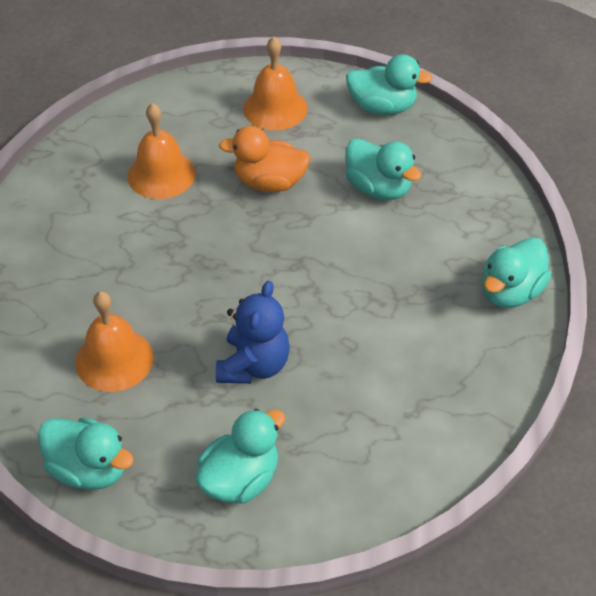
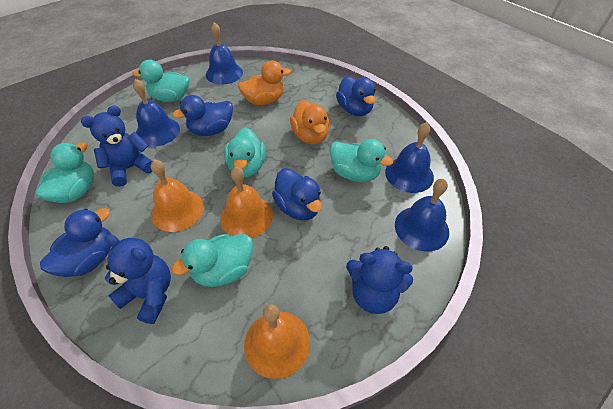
blue bell: none = 0 -> [133,79,180,147] [206,22,243,85] [385,122,434,193] [395,179,449,252] = 4
blue duck: none = 0 -> [40,208,111,277] [172,95,233,136] [272,168,322,220] [336,76,376,116] = 4
blue teddy bear: [216,281,290,384] = 1 -> [81,105,153,187] [105,234,171,324] [346,246,413,314] = 3
orange duck: [219,126,311,192] = 1 -> [238,61,291,105] [290,100,330,144] = 2

